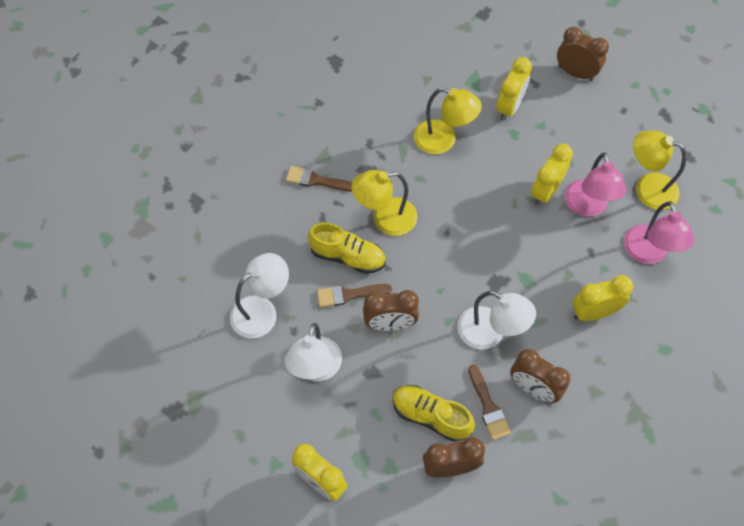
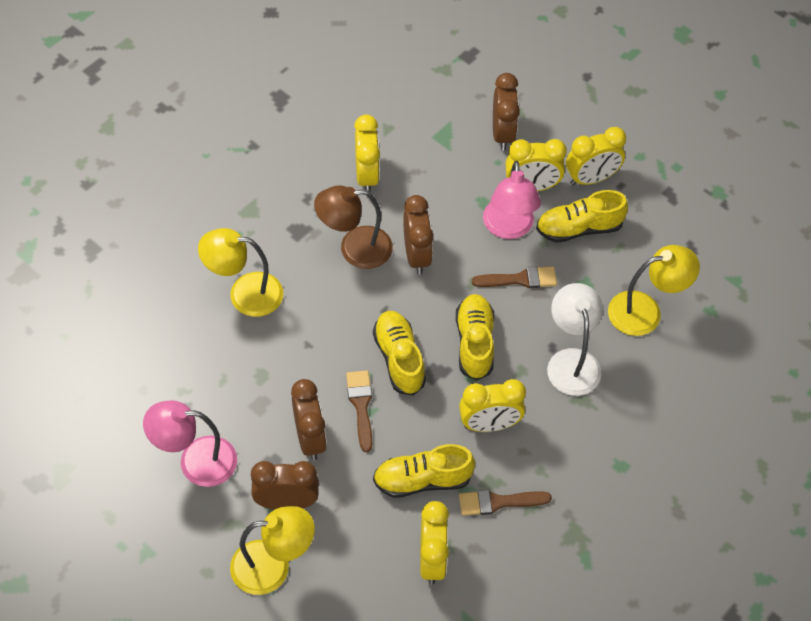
brown lamp: none = 0 -> [314,185,393,269] = 1
white lamp: [230,253,289,338] [285,323,342,381] [457,291,536,350] = 3 -> [547,283,603,396] = 1
yellow clock: [292,444,348,501] [496,57,532,121] [531,144,573,206] [572,275,633,321] = 4 -> [354,115,380,192] [420,501,449,584] [459,379,526,432] [505,139,567,191] [566,127,626,185] = 5
yellow shoe: [308,222,386,274] [392,385,475,442] = 2 -> [373,311,426,396] [373,444,475,498] [456,294,494,380] [536,190,628,243] = 4

